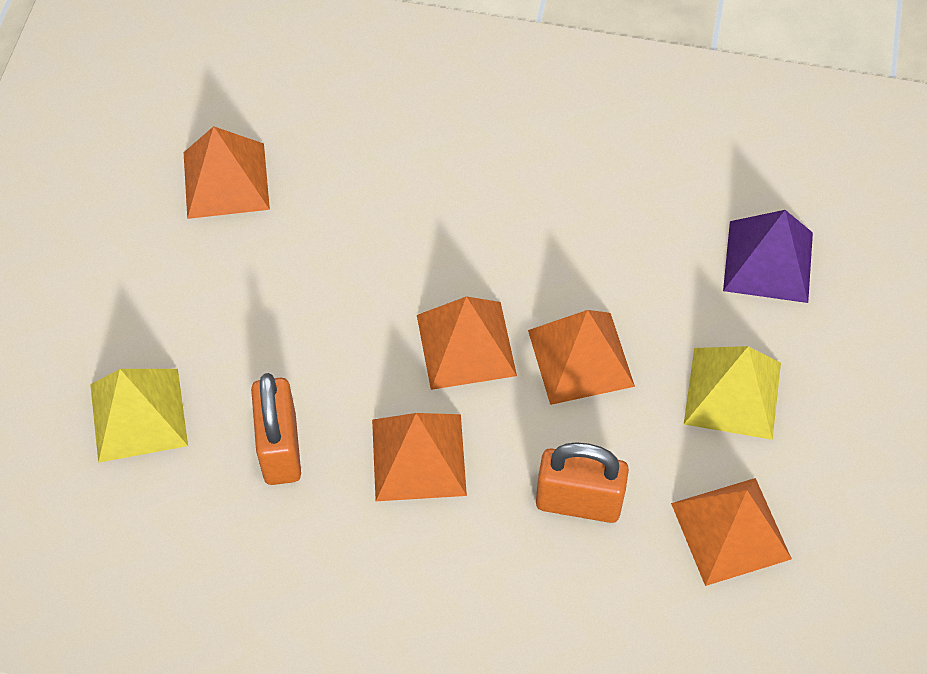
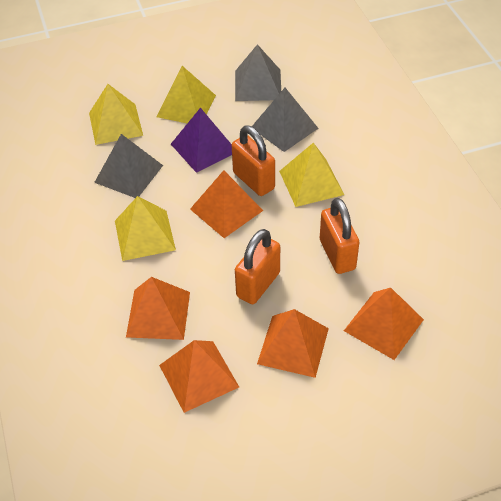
grey pyramid: none = 0 -> [94,134,163,198] [235,44,281,101] [252,88,318,152] = 3
orange padlock: [251,373,301,485] [536,442,629,523] = 2 -> [232,125,275,196] [235,229,280,304] [320,198,359,274] = 3
yellow pyramid: [90,369,188,463] [684,346,781,440] = 2 -> [89,84,143,145] [115,196,176,261] [156,66,216,123] [279,143,344,207] = 4

